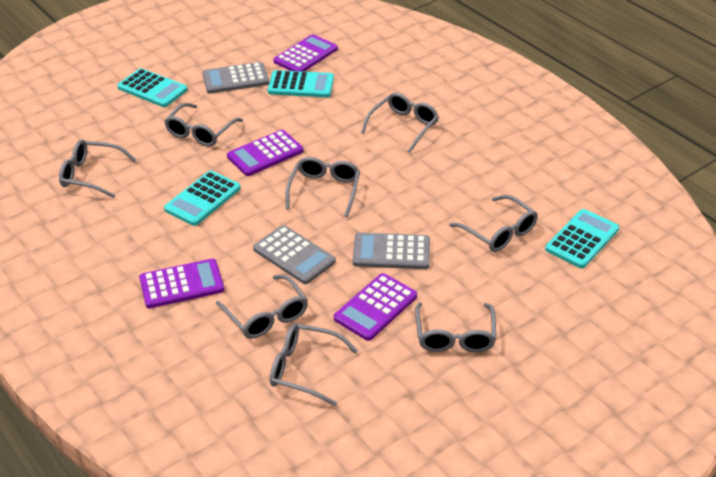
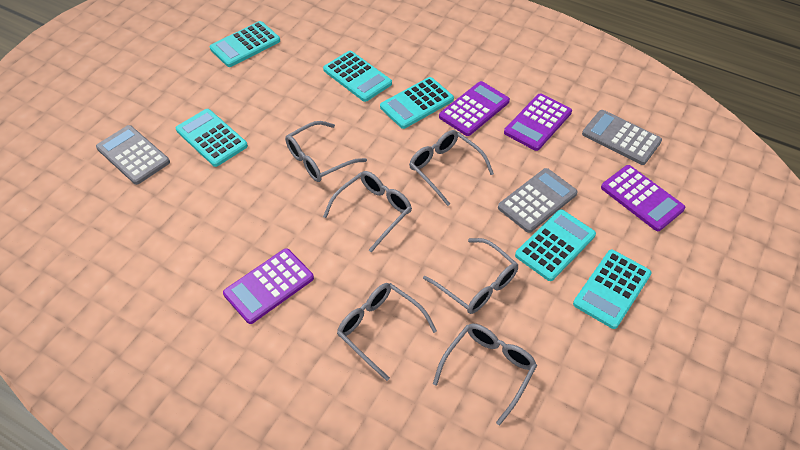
grey glasses: [59,140,136,198] [164,103,243,147] [216,274,308,339] [270,323,358,406] [285,157,360,217] [361,93,439,153] [415,302,496,352] [449,195,538,252] = 8 -> [285,121,367,182] [323,171,412,253] [337,283,437,381] [409,130,494,206] [423,238,519,314] [433,324,537,425] = 6
turquoise calculator: [117,68,188,107] [164,171,241,226] [268,70,334,97] [545,209,619,268] = 4 -> [176,109,248,167] [210,21,280,67] [323,51,392,102] [380,77,454,129] [515,209,596,281] [573,250,652,329] = 6

